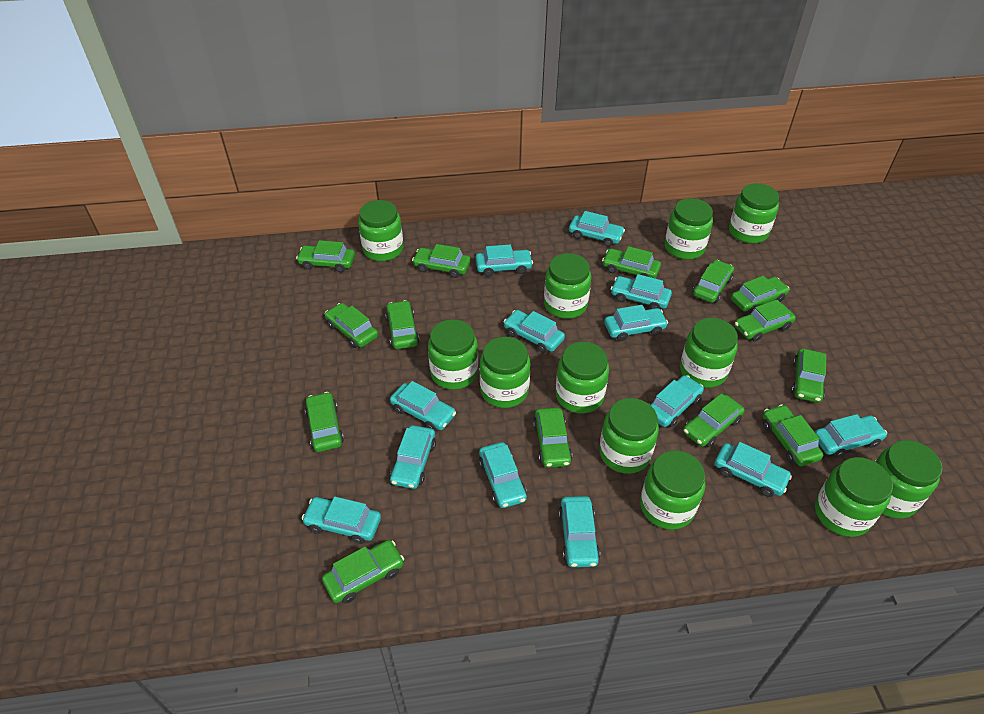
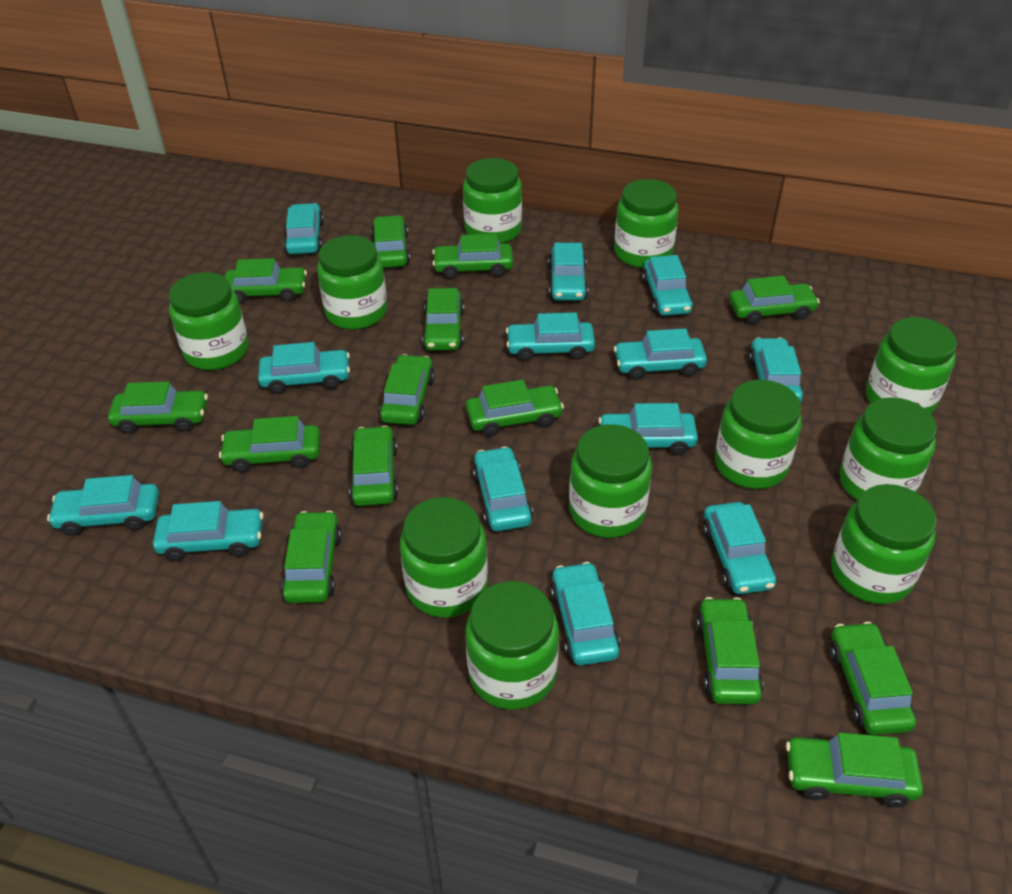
green jar: [358,200,403,261] [428,319,478,390] [480,337,531,408] [544,253,591,319] [556,342,609,413] [599,398,659,474] [640,450,705,530] [665,198,713,260] [680,318,738,388] [729,183,779,244] [815,457,893,537] [875,440,942,519] = 12 -> [169,272,249,370] [317,235,387,330] [400,497,488,618] [463,158,522,244] [466,581,559,710] [569,424,652,538] [614,179,679,268] [715,380,802,489] [831,484,937,604] [840,397,937,500] [866,317,957,414] = 11

